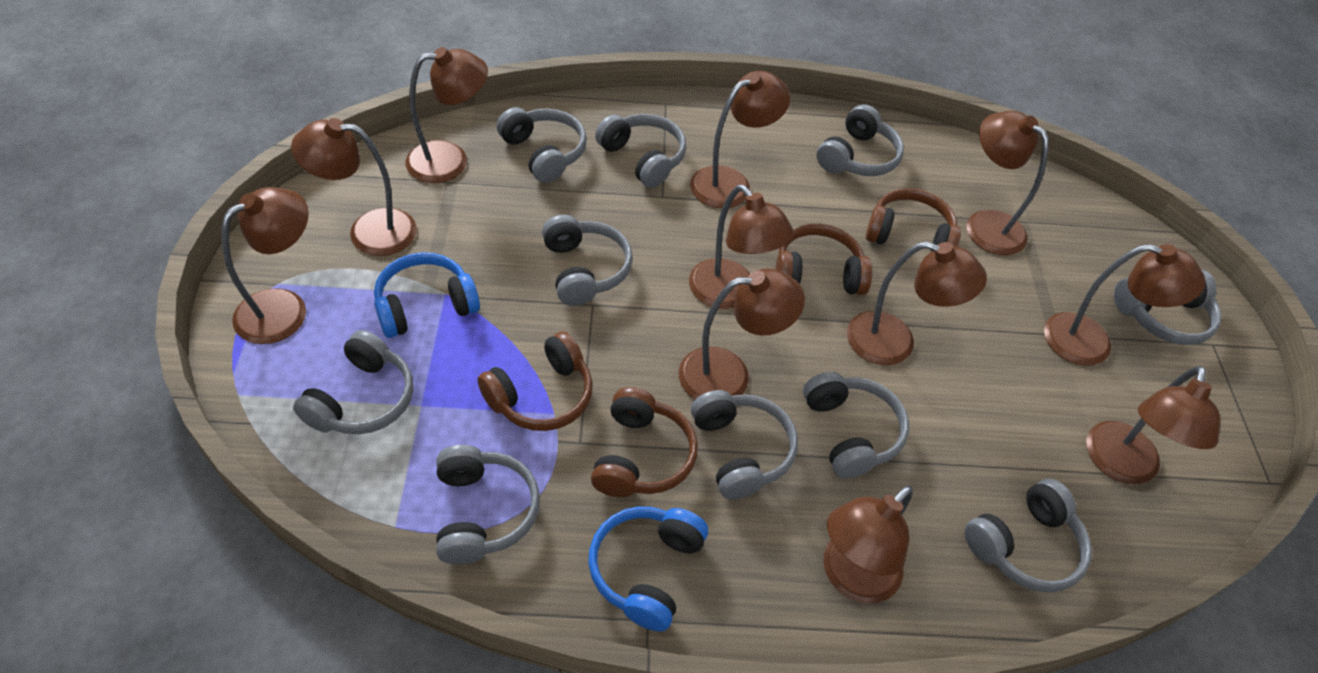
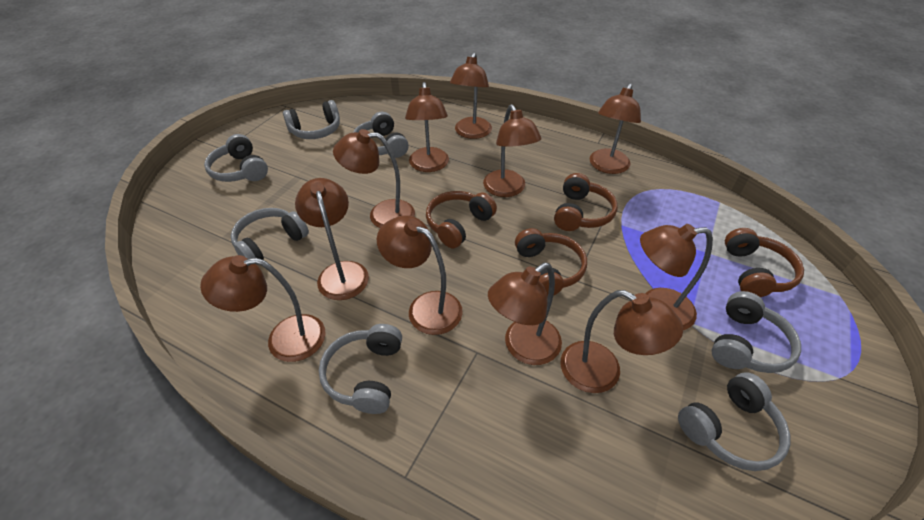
blue headphones: [374,252,480,338] [588,506,708,632] = 2 -> none = 0
grey headphones: [293,330,414,434] [436,445,540,565] [497,107,587,183] [542,215,633,306] [595,114,686,188] [691,390,798,500] [803,372,909,478] [817,104,904,176] [964,479,1092,592] [1114,269,1221,345] = 10 -> [204,134,268,182] [231,208,309,265] [283,100,340,139] [319,324,402,414] [353,112,409,158] [678,372,790,471] [712,291,801,373] = 7

